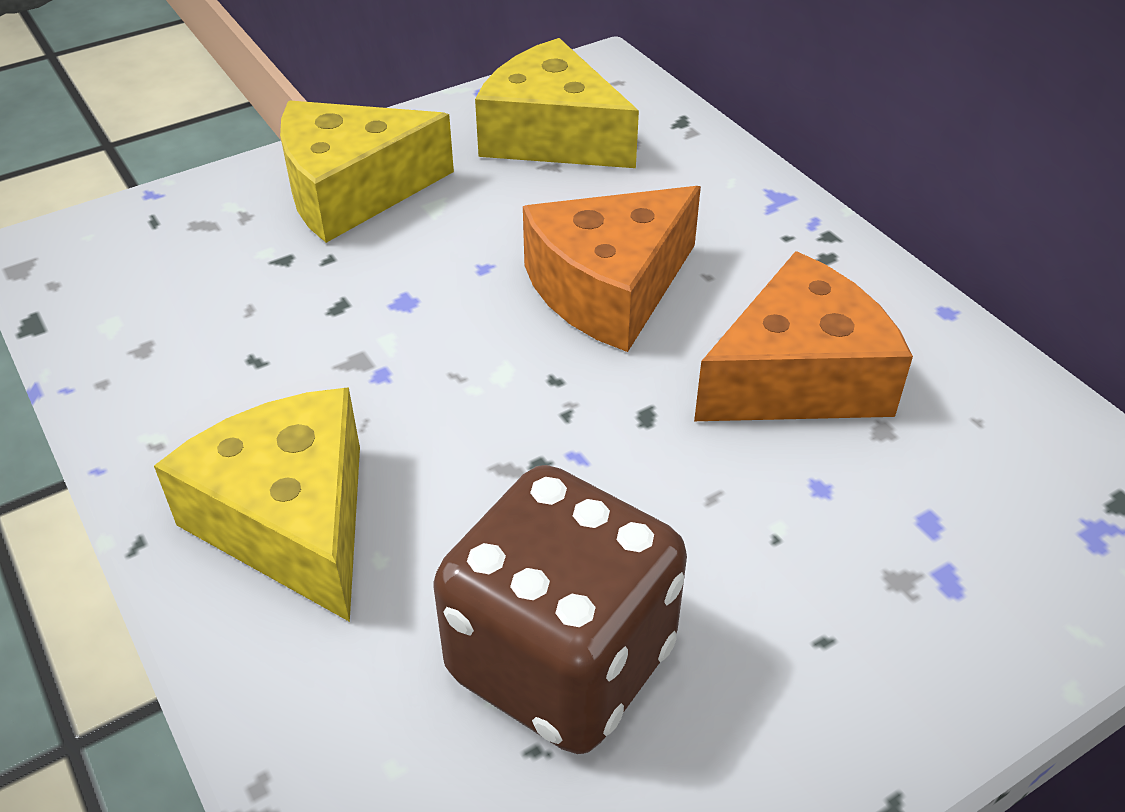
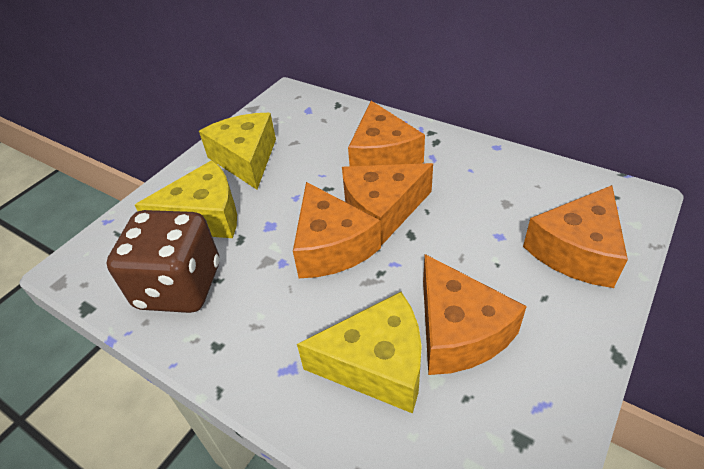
orange cheese: [523,186,701,352] [694,251,913,421] = 2 -> [293,182,381,278] [342,163,433,245] [348,101,425,166] [423,254,527,375] [523,185,628,288] = 5

